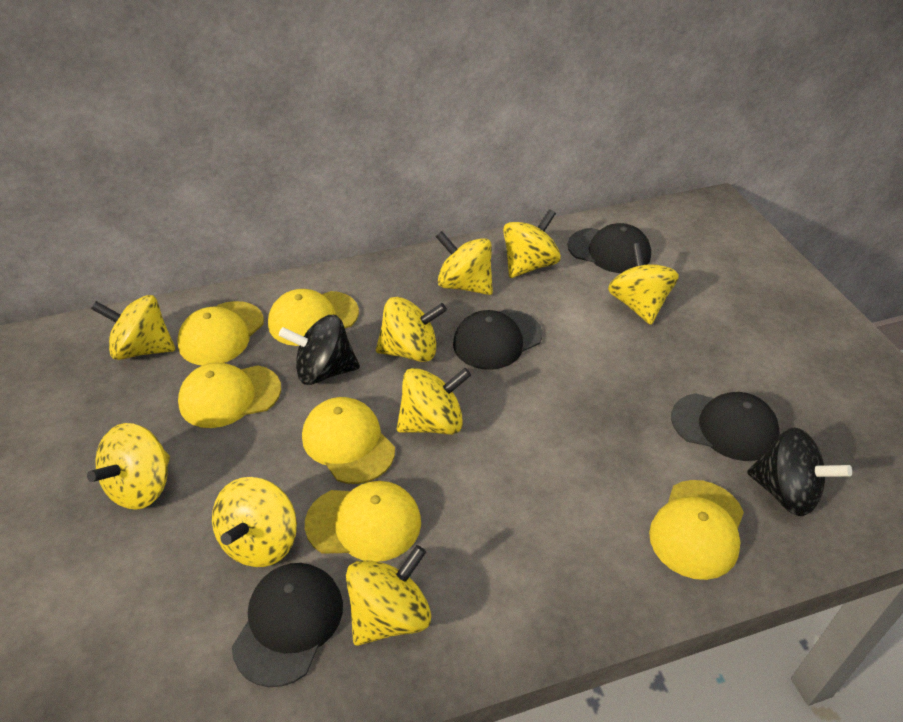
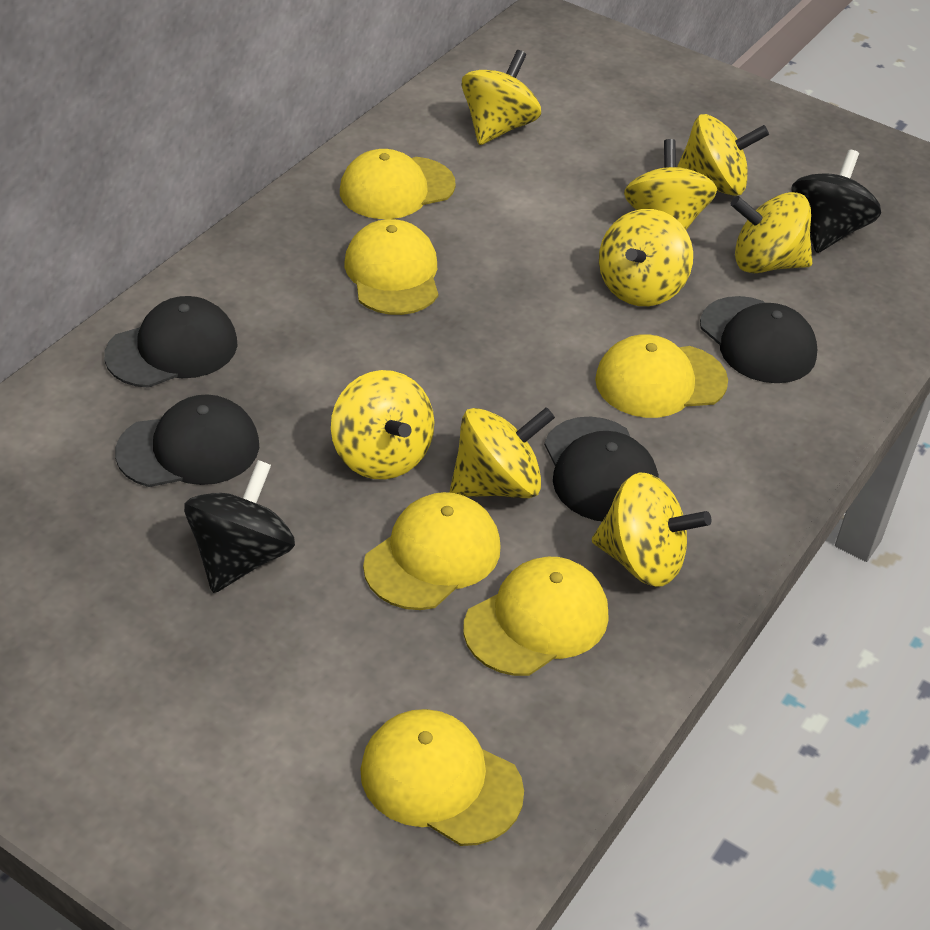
yellow spinning top: [87,423,170,510] [91,295,175,360] [212,477,297,567] [346,545,431,646] [376,297,447,362] [396,368,471,435] [435,231,493,295] [503,209,561,278] [608,243,679,325] = 9 -> [331,370,434,480] [450,407,555,498] [461,50,541,145] [592,472,711,587] [599,209,693,306] [624,139,717,230] [677,114,769,196] [731,192,812,273] = 8

